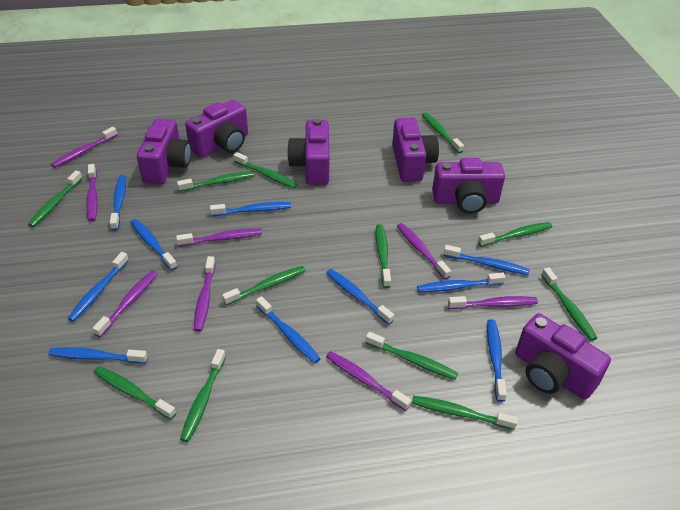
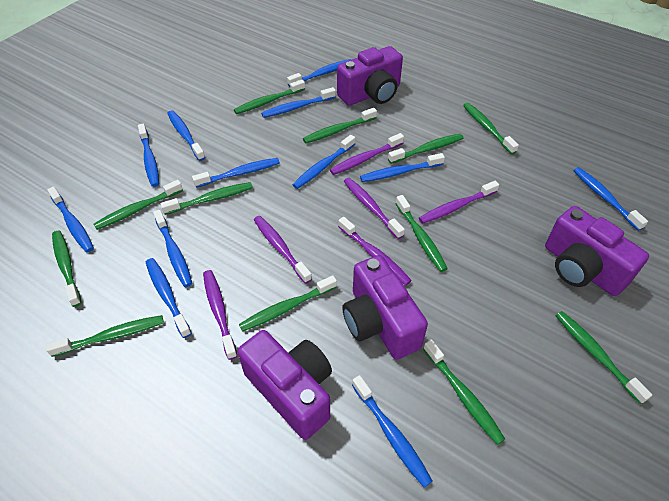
blue toothbrush: [48,347,148,364] [68,252,129,322] [110,175,126,231] [130,219,177,271] [210,202,291,216] [256,296,321,364] [326,269,394,325] [417,273,506,292] [444,245,530,275] [487,319,507,402] = 10 -> [47,187,94,253] [138,123,159,187] [146,258,192,338] [153,210,192,287] [167,110,205,161] [192,158,280,187] [261,87,336,118] [287,59,351,87] [292,135,355,189] [352,375,433,487] [360,153,445,182] [573,167,648,231] = 12
purple camera: [137,118,191,184] [185,100,248,158] [287,118,330,185] [392,118,439,182] [432,158,505,214] [515,313,611,400] = 6 -> [238,330,332,440] [337,46,403,106] [342,255,428,360] [545,206,649,296] = 4
purple toothbrush: [51,127,117,168] [86,164,98,222] [93,271,157,337] [176,228,262,247] [194,256,216,332] [326,351,411,411] [397,223,451,279] [448,296,538,309] = 8 -> [203,270,237,360] [254,216,312,284] [330,133,404,175] [338,217,412,285] [344,178,405,239] [419,181,499,224] = 6

